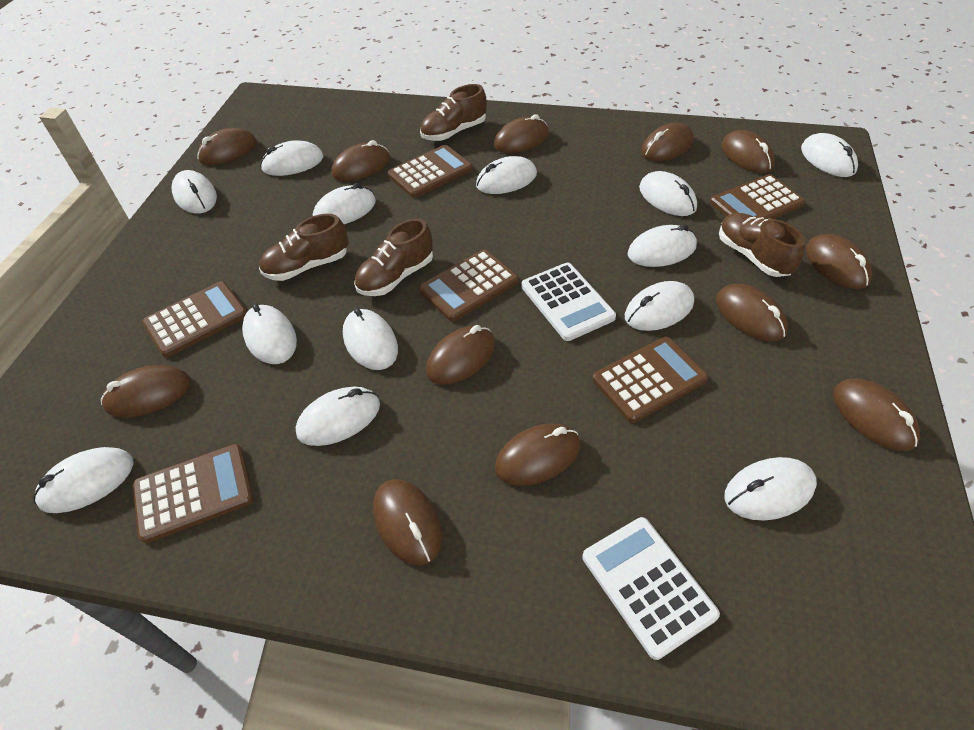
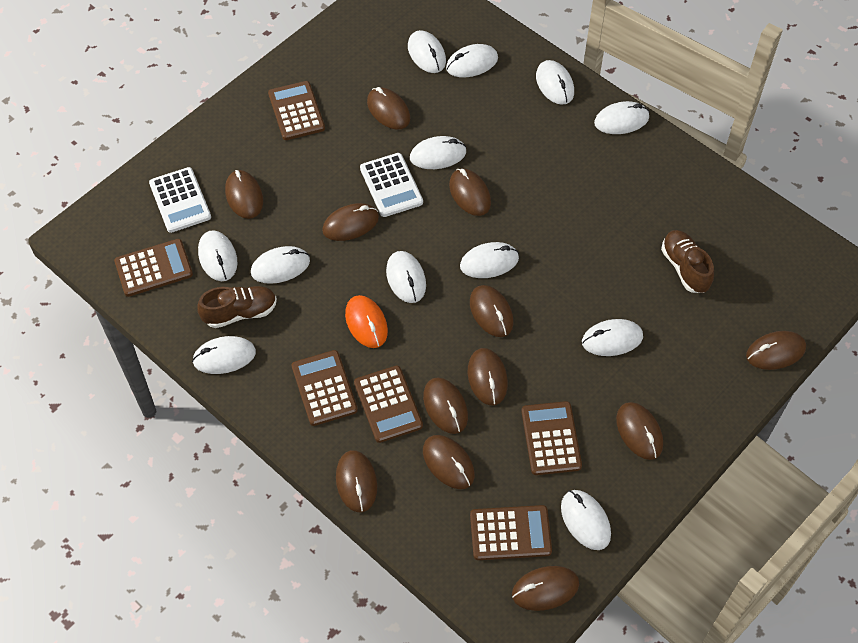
brown shoe: [259,214,349,281] [354,219,433,296] [420,84,487,141] [719,213,805,277] = 4 -> [197,286,277,328] [661,230,714,293] = 2
orange mouse: none = 0 -> [345,295,388,348] = 1
white mouse: [33,447,134,513] [172,170,217,214] [242,303,297,364] [260,140,323,176] [296,387,380,446] [313,183,376,224] [343,308,398,370] [476,156,537,194] [625,281,694,331] [628,224,697,267] [639,171,697,216] [724,457,817,520] [801,133,858,177] = 13 -> [192,336,256,374] [198,230,237,281] [251,246,310,284] [386,251,426,303] [408,30,446,73] [410,136,467,169] [446,44,498,77] [460,242,519,278] [536,60,574,105] [561,490,611,550] [582,319,643,356] [594,101,649,134] = 12

